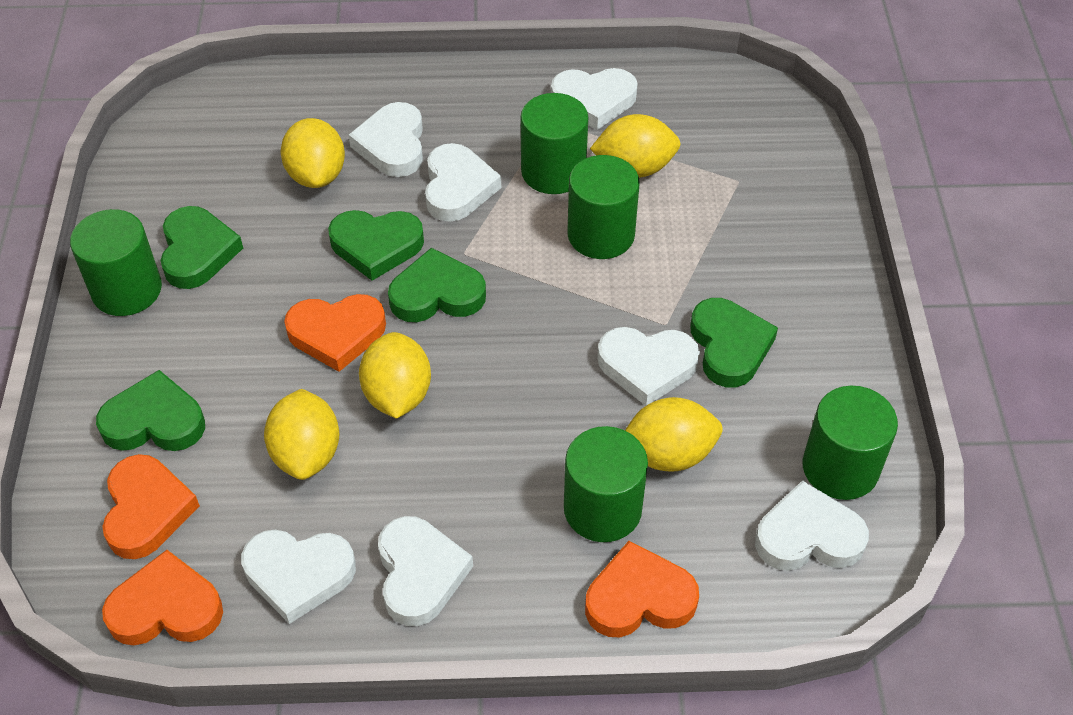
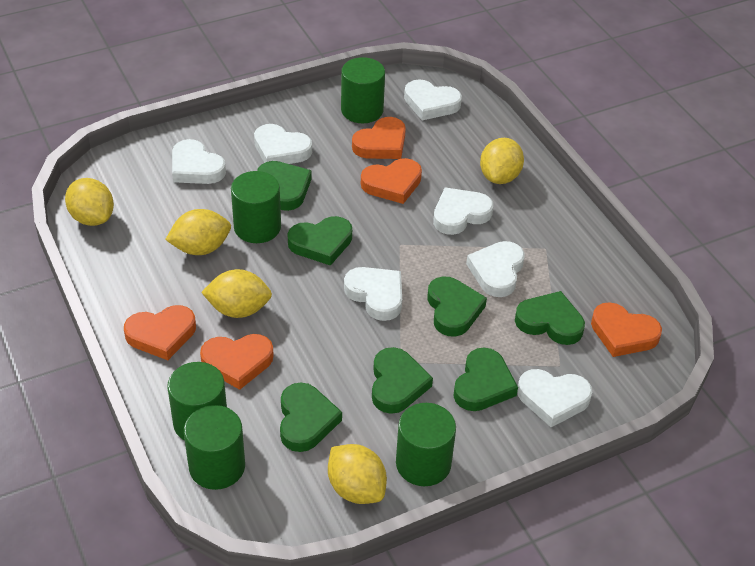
green heart: [96,370,205,451] [160,206,243,289] [328,210,424,281] [388,248,486,322] [690,298,778,388] = 5 -> [257,161,312,211] [280,382,342,452] [287,216,352,266] [372,347,433,414] [427,276,487,337] [453,348,518,411] [515,291,585,345] = 7
orange heart: [102,454,200,559] [102,550,223,645] [284,294,386,372] [585,541,699,637] = 4 -> [124,305,196,360] [200,334,274,390] [352,117,406,159] [361,158,422,204] [591,302,662,357] = 5

